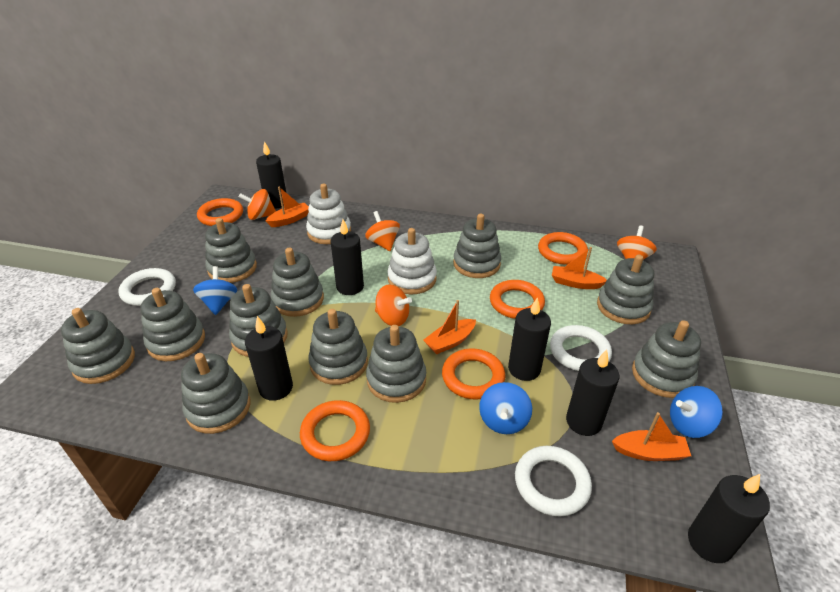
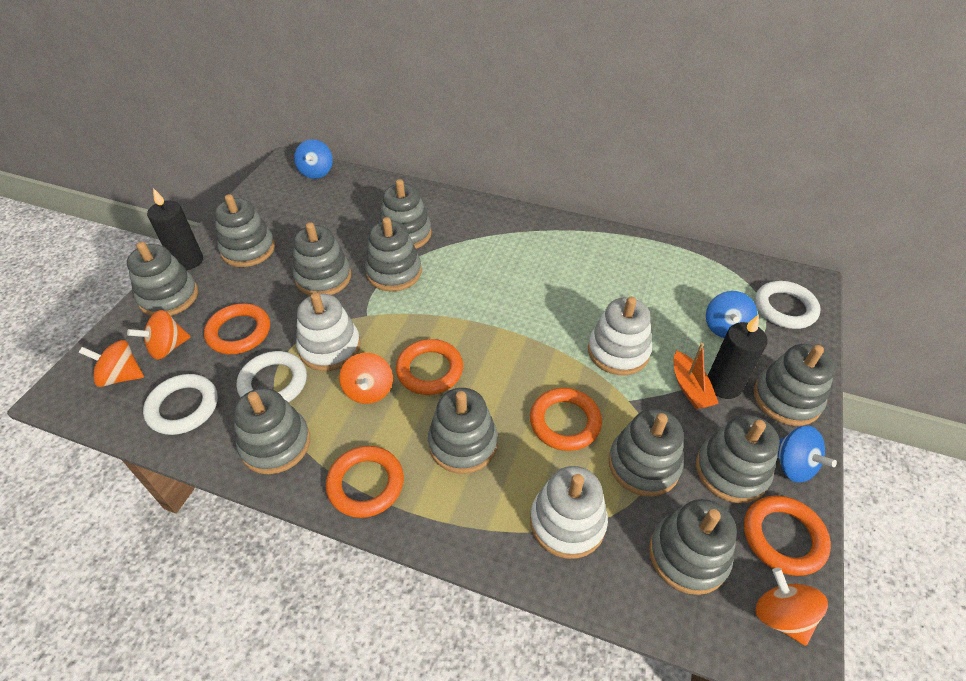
black candle: [245,316,293,401] [256,141,286,209] [330,220,364,295] [508,297,551,381] [566,350,619,436] [688,474,770,563] = 6 -> [147,188,203,270] [708,314,768,399] = 2
orange boat: [266,187,309,227] [423,300,476,354] [552,247,607,289] [612,412,691,461] = 4 -> [674,343,719,409] = 1
white stacking toy: [306,184,351,244] [387,228,437,295] = 2 -> [296,293,361,371] [530,466,608,559] [588,297,652,375] = 3

